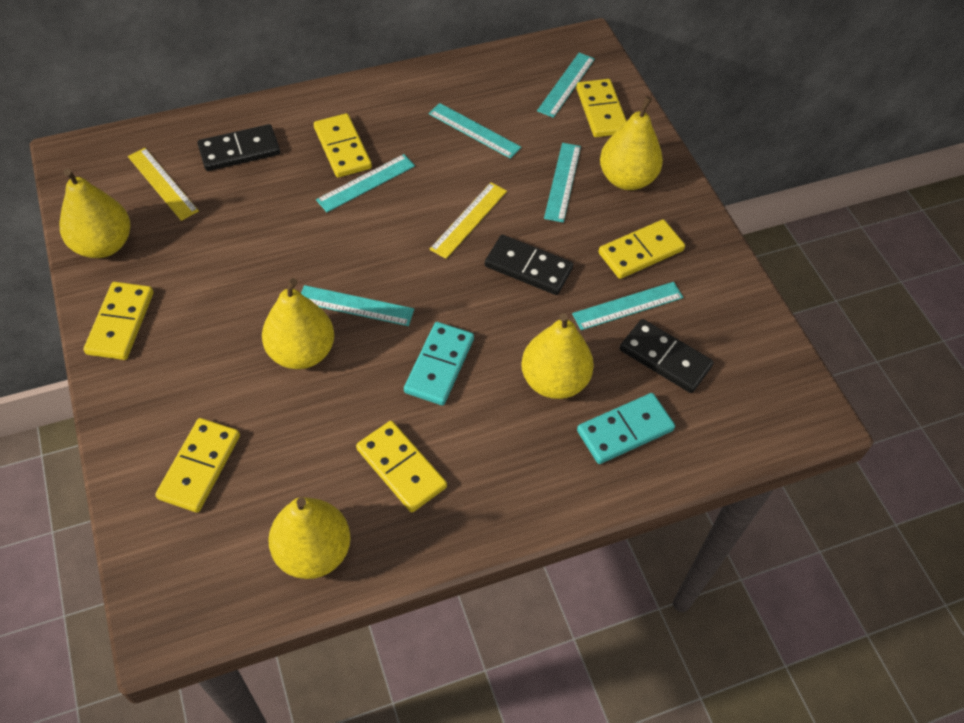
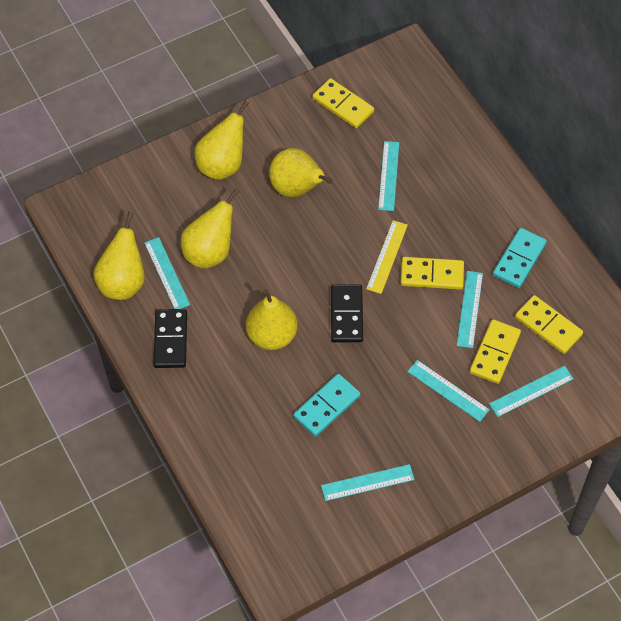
black domino: [197,124,280,171] [485,235,573,295] [620,319,714,393] = 3 -> [153,309,187,368] [331,284,363,342] = 2
yellow domino: [84,282,153,360] [155,418,240,513] [314,113,372,178] [356,421,447,512] [576,79,627,137] [599,220,685,279] = 6 -> [312,78,374,128] [401,257,464,290] [469,319,521,384] [515,295,583,354] = 4
yellow ruler: [128,148,199,221] [429,182,507,259] = 2 -> [366,220,408,294] = 1

